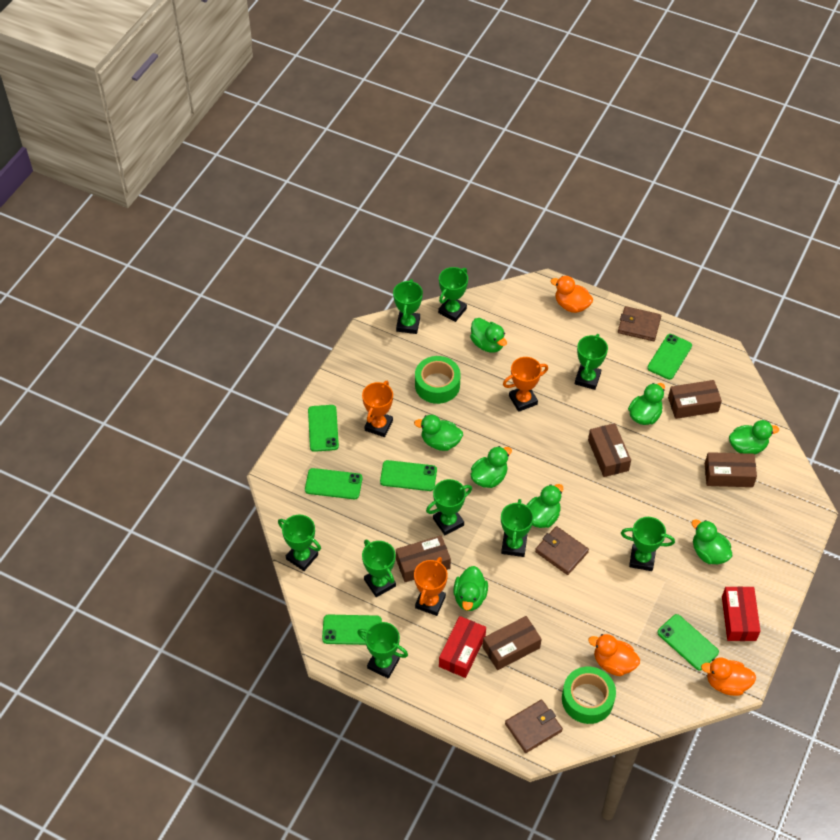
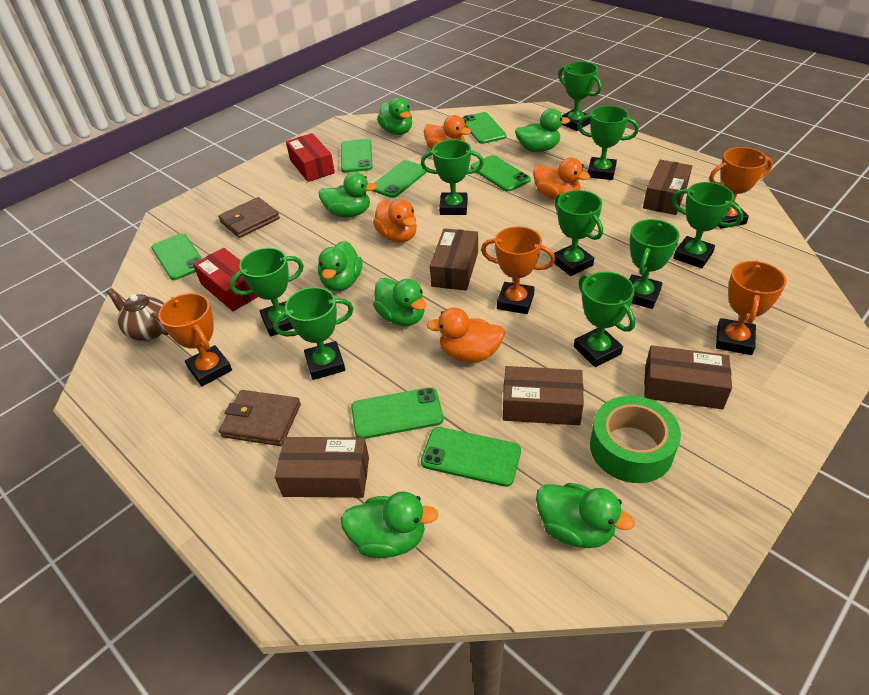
brown teapot: none = 0 -> [107,289,169,341] = 1
brown wallet: [505,699,563,753] [535,526,589,575] [618,306,661,341] = 3 -> [218,197,280,238] [219,390,301,446] = 2
green duck: [414,415,463,451] [453,566,488,611] [470,318,507,353] [471,446,512,488] [526,484,563,528] [628,383,665,425] [692,519,732,564] [729,420,779,454] = 8 -> [318,241,362,291] [319,172,377,217] [341,491,438,558] [373,278,426,326] [377,97,412,135] [515,108,570,152] [536,483,635,548] = 7
green phone: [305,468,362,499] [308,405,339,452] [322,615,382,645] [380,460,437,491] [647,334,692,380] [657,614,719,671] = 6 -> [151,234,202,280] [341,139,372,173] [351,387,443,439] [373,160,427,198] [421,427,521,487] [462,112,507,144] [471,155,531,192] = 7
green tape: [415,356,461,404] [562,667,616,724] = 2 -> [590,396,681,483] = 1
orange duck: [551,276,593,313] [588,634,640,676] [701,658,756,696] = 3 -> [373,199,417,243] [424,115,472,150] [427,307,505,362] [533,157,590,200] = 4
orange trophy: [362,381,393,437] [414,557,448,616] [503,357,548,412] = 3 -> [158,293,232,386] [481,226,555,314] [709,147,773,229] [716,260,787,355] = 4

